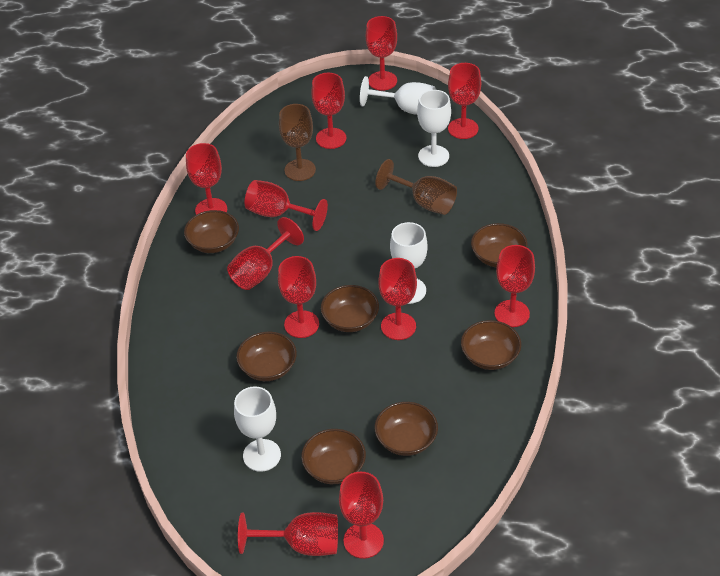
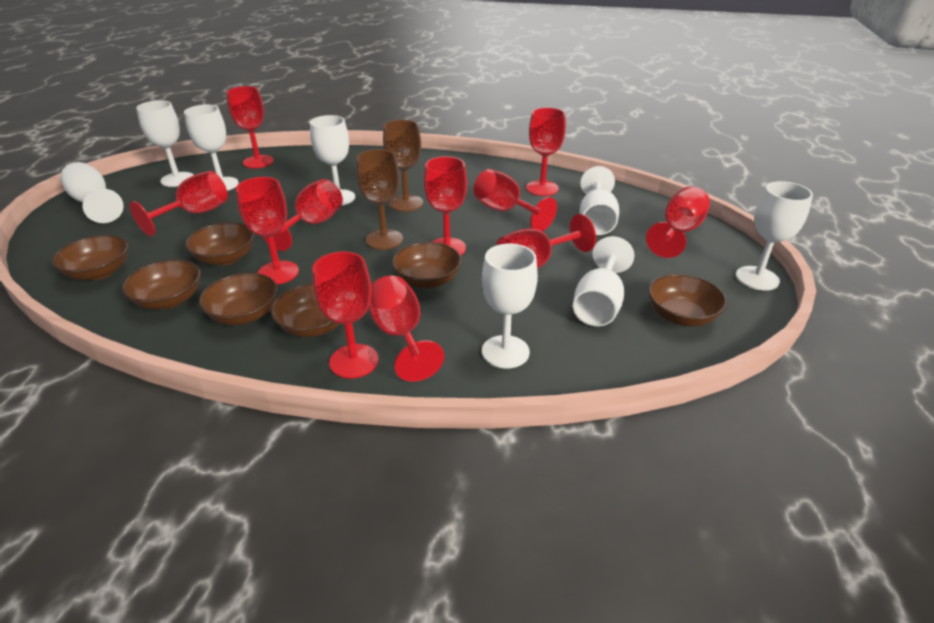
white goblet: [234,387,281,472] [360,76,436,115] [390,222,428,304] [417,90,451,167] = 4 -> [60,162,124,223] [136,100,193,187] [184,105,239,191] [310,115,355,205] [482,244,538,368] [573,236,634,326] [580,166,619,235] [736,181,813,291] = 8

